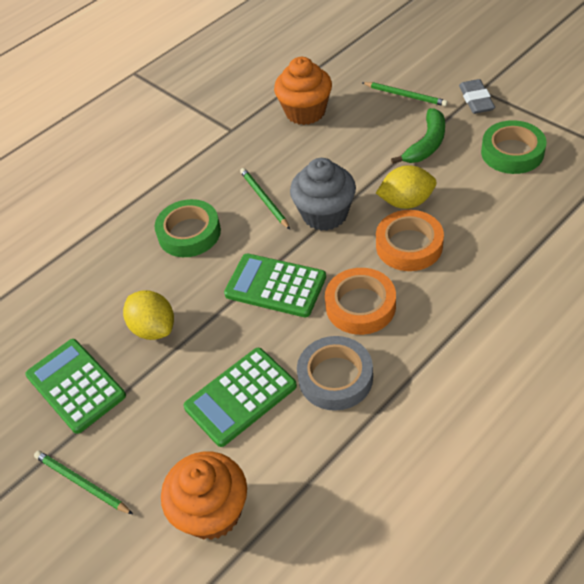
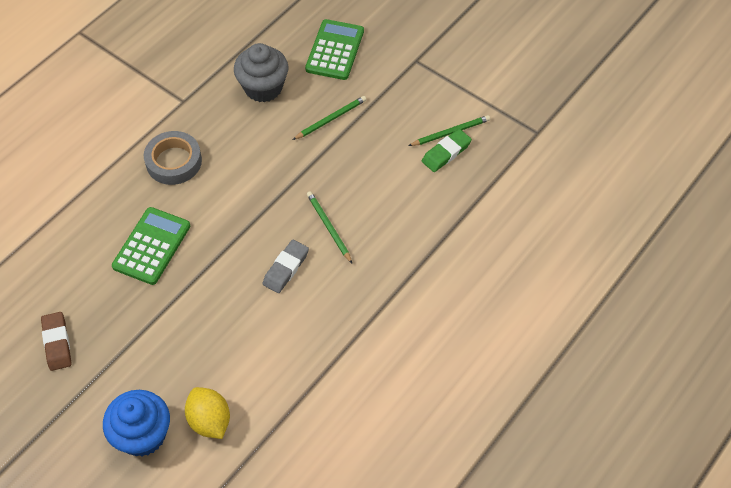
blue cupcake: none = 0 -> [103,390,170,457] = 1
brown eraser: none = 0 -> [41,312,72,371] = 1
green banana: [391,108,445,164] = 1 -> none = 0
green calculator: [25,339,126,434] [184,348,297,447] [224,254,326,317] = 3 -> [112,207,190,285] [305,19,364,80] = 2
green eraser: none = 0 -> [422,129,472,172] = 1
green tape: [155,199,221,257] [481,120,547,174] = 2 -> none = 0
orange cupcake: [161,451,247,540] [274,57,332,125] = 2 -> none = 0
orange tape: [325,268,396,335] [376,210,444,271] = 2 -> none = 0
yellow lemon: [123,290,174,340] [376,165,436,209] = 2 -> [185,387,230,439] = 1

